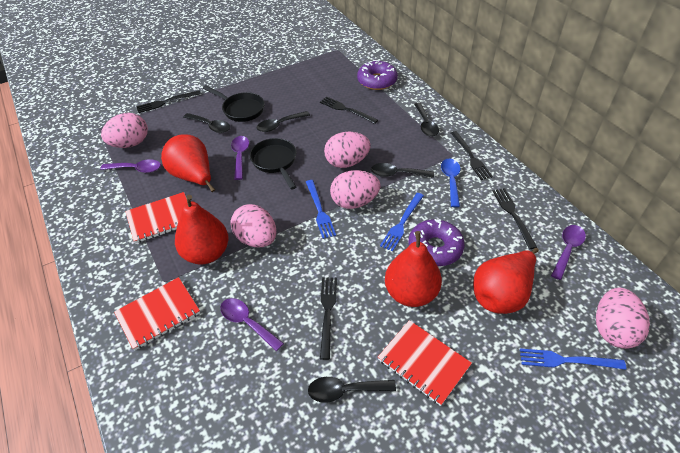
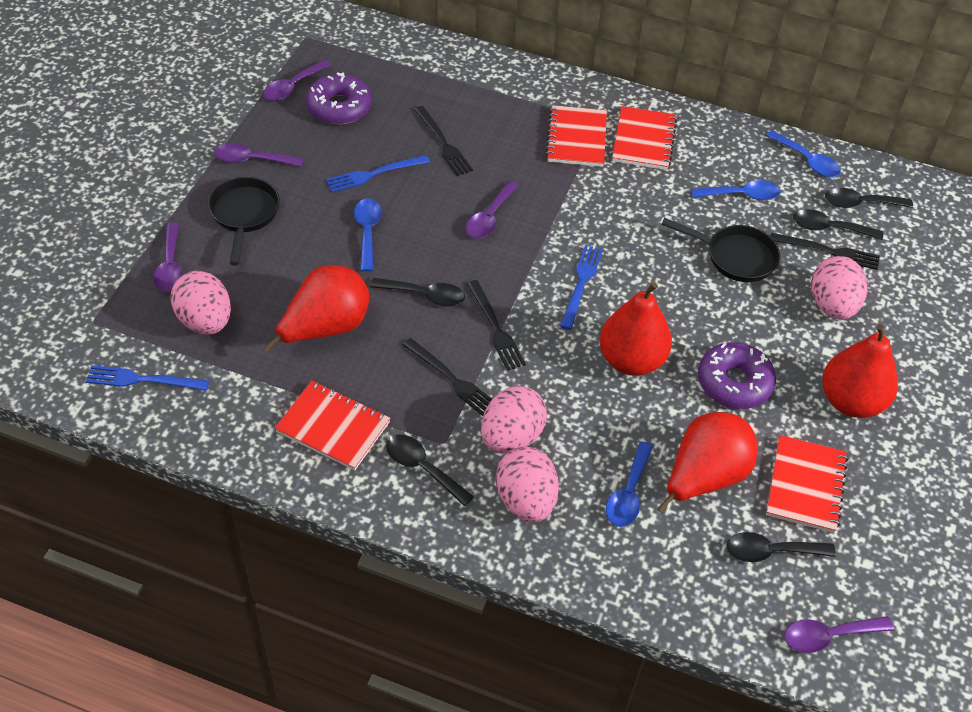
black fork: [136,90,201,113] [320,96,378,124] [320,277,337,360] [451,131,493,180] [493,188,537,249] = 5 -> [403,338,492,416] [414,106,473,176] [467,280,526,371] [771,233,880,270] = 4
blue spoon: [441,158,460,207] = 1 -> [354,198,382,272] [606,441,653,527] [691,180,780,200] [766,130,841,177] = 4
pink egg: [101,113,148,148] [231,204,277,247] [324,131,371,168] [330,170,380,209] [596,288,650,349] = 5 -> [170,271,231,335] [481,386,547,454] [496,447,559,523] [811,256,867,319] = 4
purple spoon: [100,159,161,173] [220,298,284,351] [231,136,249,180] [551,225,586,280] = 4 -> [153,223,183,292] [214,143,304,167] [263,60,332,101] [466,181,519,239] [784,616,894,653] = 5
red notebook: [114,277,200,350] [125,192,187,243] [378,320,472,406] = 3 -> [275,381,390,471] [545,105,607,167] [612,106,677,170] [766,435,848,533] = 4

